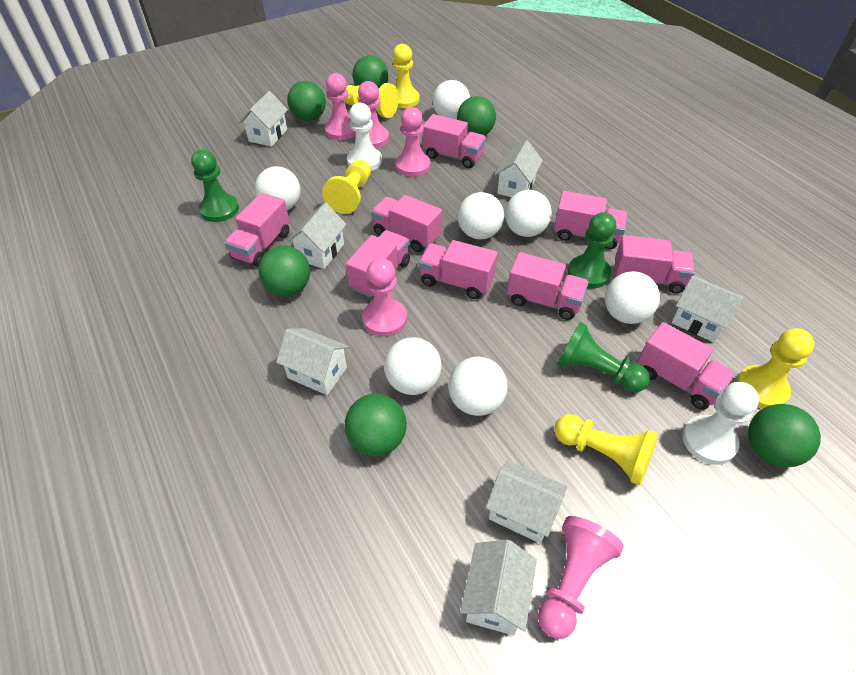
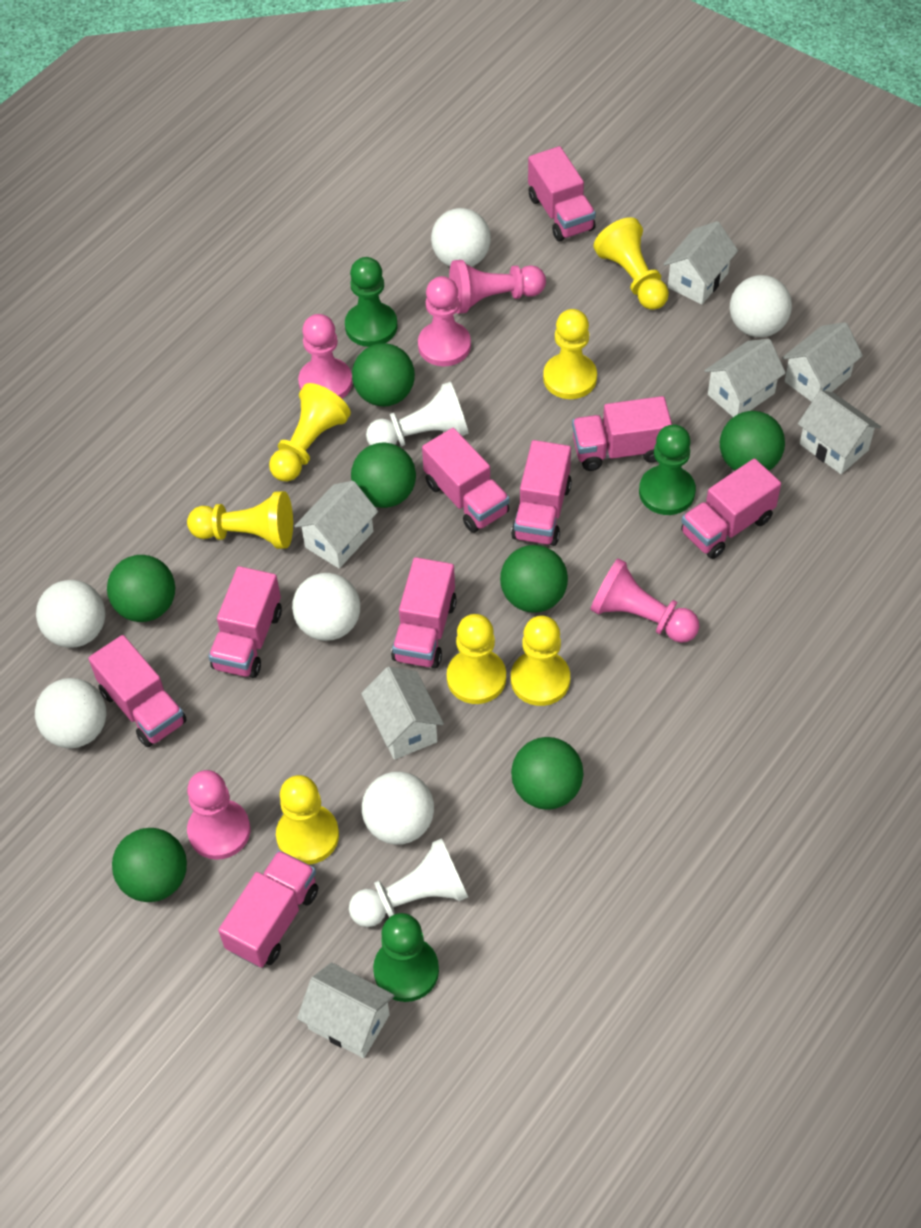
green ball: [258,246,310,297] [287,81,326,121] [344,394,407,456] [353,55,389,89] [457,96,496,136] [748,404,821,467] = 6 -> [107,555,175,622] [112,828,187,902] [351,443,416,508] [352,343,415,406] [500,545,568,612] [511,737,584,810] [720,411,785,471] = 7
white ball: [255,166,301,210] [384,337,442,395] [432,80,470,120] [449,357,508,416] [458,192,504,239] [505,190,552,237] [605,271,660,324] = 7 -> [35,678,107,748] [36,580,105,648] [292,573,360,641] [362,772,434,845] [431,208,491,267] [730,275,792,337] = 6
yellow pawn: [322,160,371,214] [344,83,399,118] [393,44,420,108] [554,414,658,486] [736,328,815,409] = 5 -> [187,491,293,549] [269,383,351,482] [276,775,339,865] [447,614,506,704] [511,616,570,706] [543,309,597,399] [594,217,669,310] = 7

